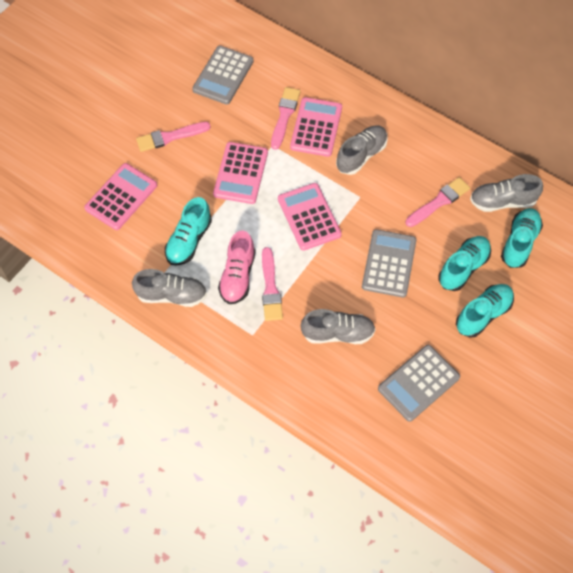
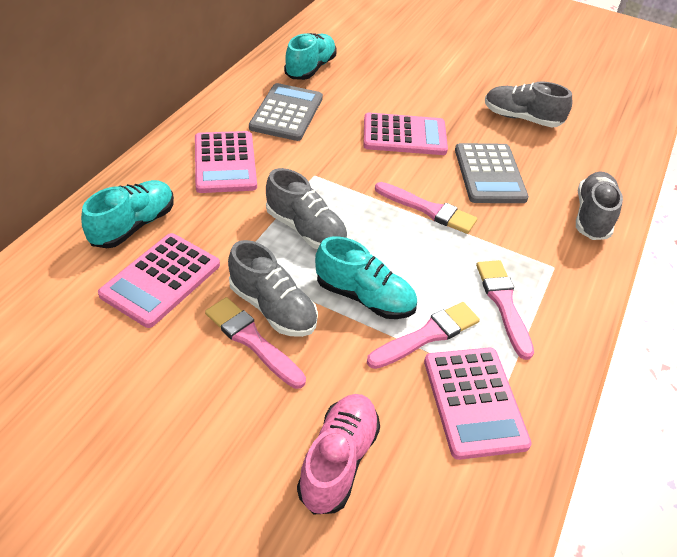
grey calculator: [192,46,254,105] [362,229,416,297] [378,345,460,422] = 3 -> [249,83,323,141] [455,143,529,203] = 2
turquoise shoe: [165,197,212,266] [438,236,491,291] [456,284,514,338] [501,208,543,268] = 4 -> [81,180,174,248] [284,33,336,80] [315,236,417,319] = 3

